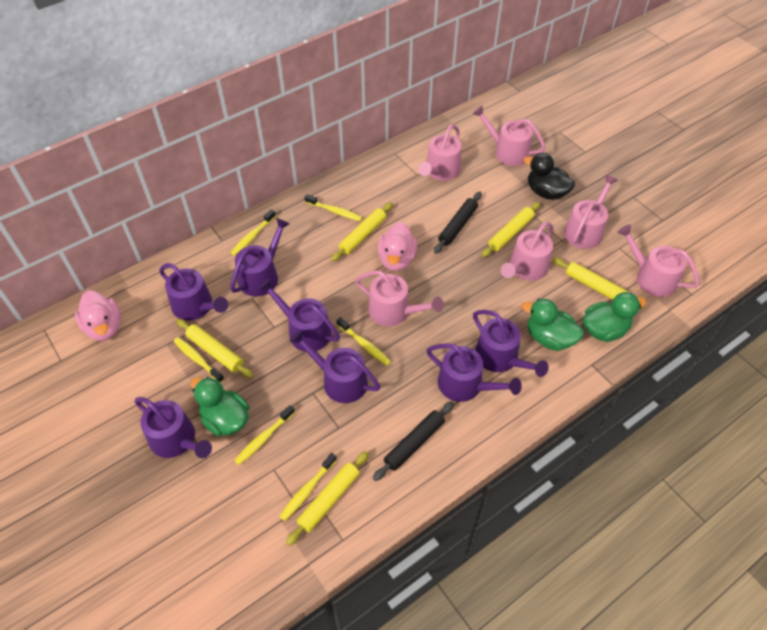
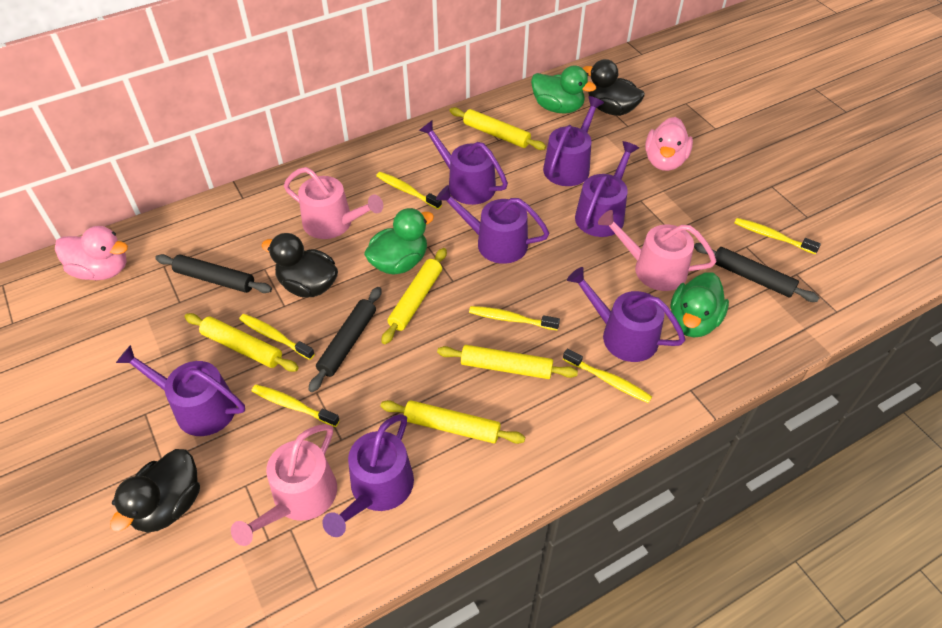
black duck: [524,153,575,200] = 1 -> [110,449,200,533] [261,233,338,298] [583,59,645,116] = 3
black rolling pin: [373,401,454,481] [434,192,482,254] = 2 -> [155,254,272,293] [308,287,382,392] [694,243,819,302] = 3
pink watering can: [355,270,444,326] [418,124,461,181] [473,105,546,166] [501,222,554,281] [564,175,618,249] [617,224,700,297] = 6 -> [231,424,337,546] [284,167,383,239] [598,210,716,291] = 3

